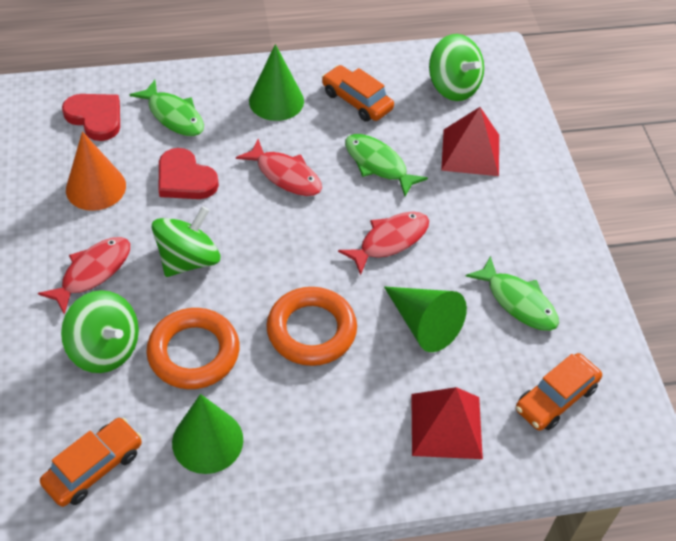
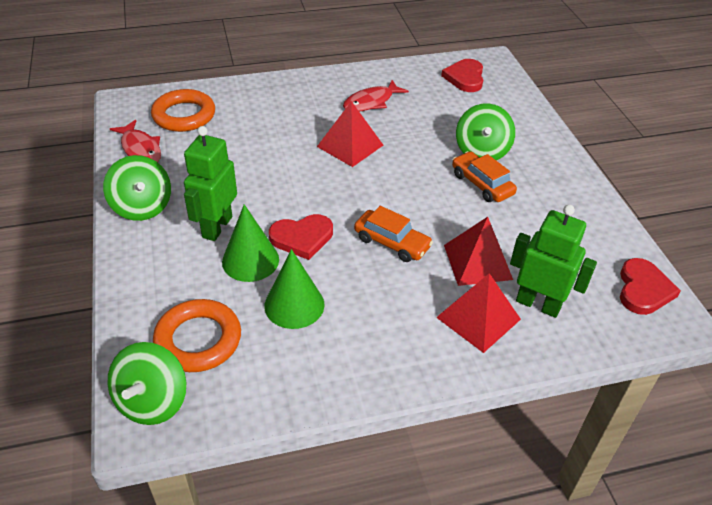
green cone: [172,394,243,474] [249,44,304,121] [384,287,467,352] = 3 -> [222,204,279,282] [264,249,325,329] = 2
green fish: [130,80,204,136] [345,134,428,197] [466,256,559,331] = 3 -> none = 0
green robot: none = 0 -> [184,126,237,241] [510,204,597,318] = 2
orange car: [40,417,142,507] [322,65,394,122] [516,353,602,431] = 3 -> [354,206,433,262] [452,151,517,202] = 2
orange cone: [66,131,126,211] = 1 -> none = 0
red fish: [38,237,130,315] [236,139,322,196] [338,211,429,275] = 3 -> [110,120,161,162] [343,80,409,111] = 2
red heart: [62,94,120,141] [158,148,219,199] = 2 -> [269,214,333,260] [441,59,483,92] [620,258,681,315] = 3
red pyramid: [411,387,483,459] [441,107,499,176] = 2 -> [317,101,383,167] [436,273,521,353] [444,217,513,286] = 3

